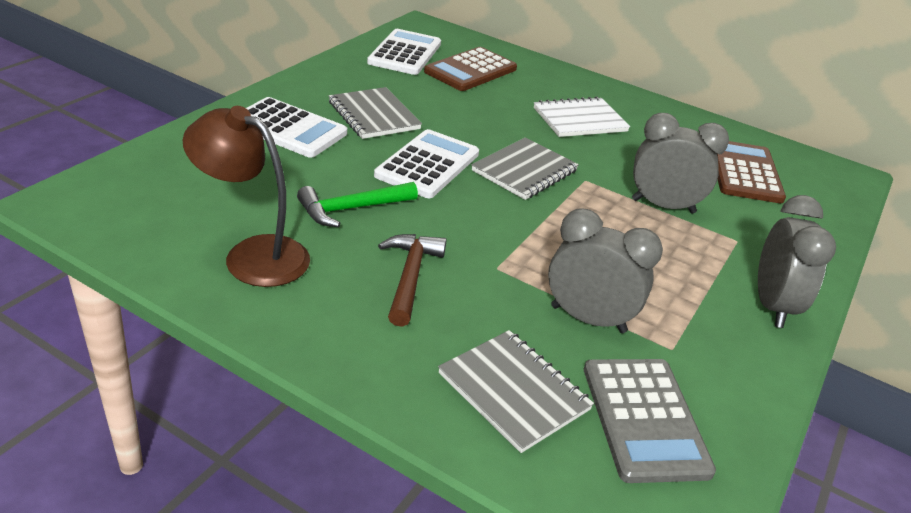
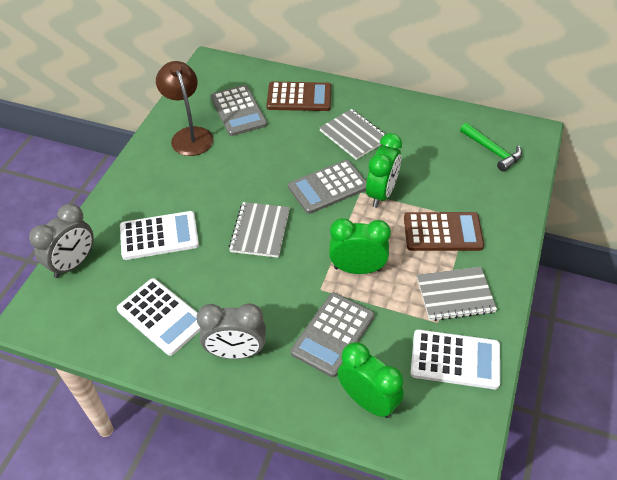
brown hammer: [378,234,447,327] = 1 -> none = 0
green clock: none = 0 -> [329,218,391,274] [337,342,404,418] [366,133,402,208] = 3
grey calculator: [584,359,716,483] = 1 -> [211,85,267,136] [288,160,367,214] [291,293,374,377] = 3
grey clock: [548,208,663,333] [632,113,729,214] [758,195,836,328] = 3 -> [29,203,94,278] [196,303,266,359] = 2
white notebook: [534,96,630,137] = 1 -> none = 0

